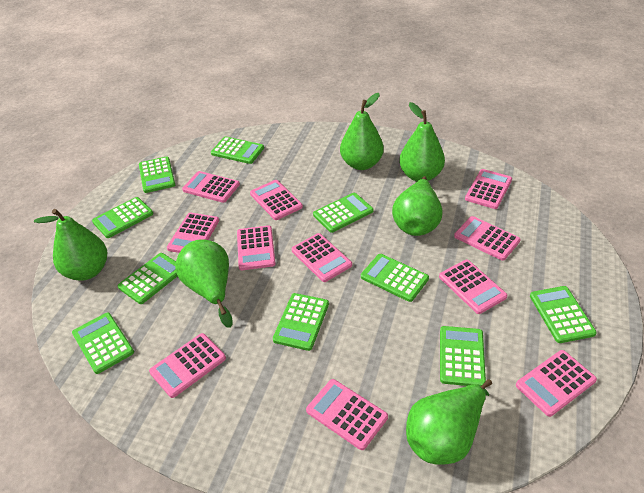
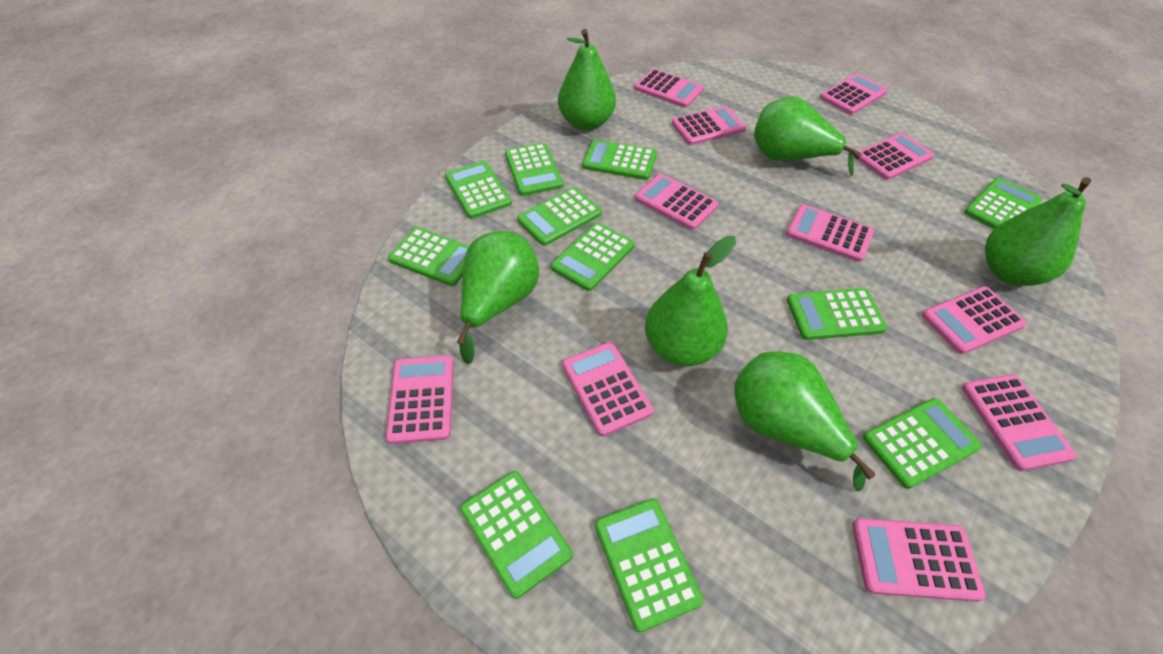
green calculator: [72,312,134,374] [92,197,153,238] [117,253,177,304] [139,157,175,193] [211,136,264,164] [273,293,329,351] [313,193,374,233] [361,254,429,302] [440,326,486,386] [530,286,597,343] = 10 -> [388,227,469,286] [445,161,512,219] [460,471,573,599] [505,143,563,196] [517,187,602,246] [551,223,635,291] [582,139,657,180] [595,498,703,632] [787,288,887,340] [863,398,982,489] [964,178,1042,229] = 11

